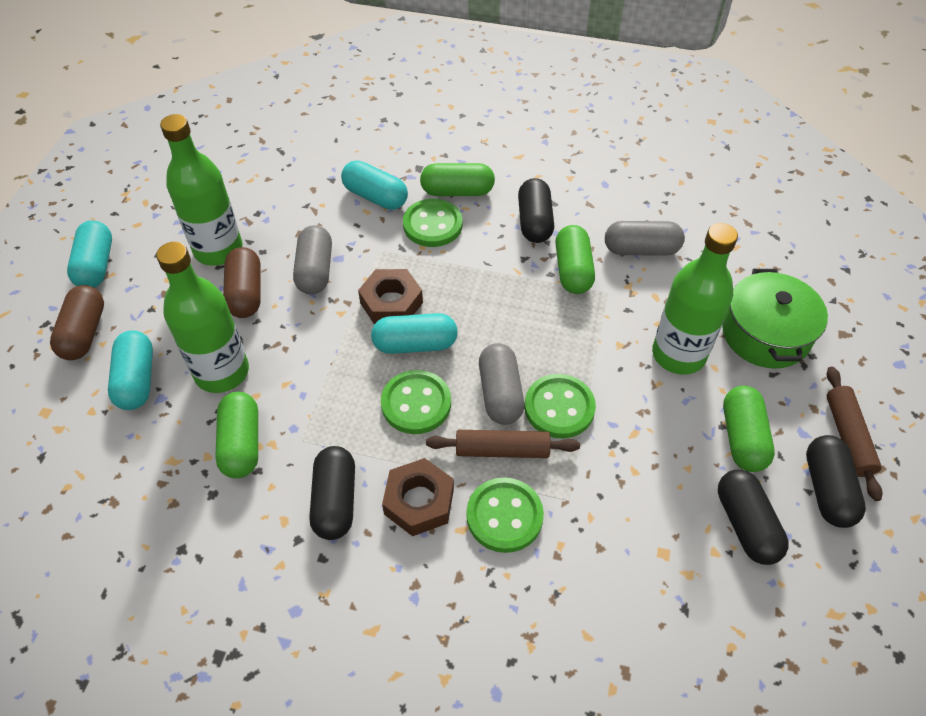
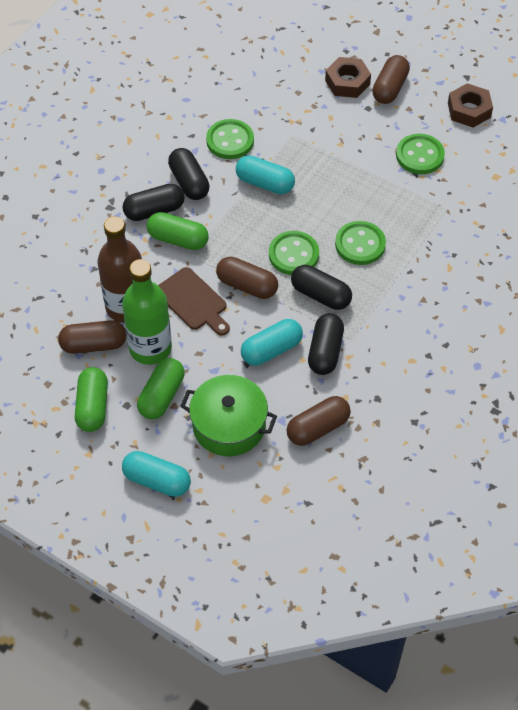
brown bottle: none = 0 -> [98,216,142,323] = 1
brown capsule: [50,285,104,360] [223,247,261,318] = 2 -> [58,320,126,354] [216,257,278,299] [287,396,351,446] [372,55,410,104] = 4
brown cutting board: none = 0 -> [158,267,230,336] = 1
brown rolling pin: [426,430,580,458] [827,366,883,501] = 2 -> none = 0
green bottle: [156,242,249,393] [160,114,243,266] [652,223,738,375] = 3 -> [122,259,172,365] = 1
green capsule: [215,392,258,478] [420,163,495,196] [555,225,595,294] [723,386,775,472] = 4 -> [75,367,108,432] [137,358,185,420] [147,212,209,250] = 3
grey capsule: [293,225,332,295] [479,343,525,425] [605,221,685,256] = 3 -> none = 0
turquoise capsule: [67,221,112,288] [108,330,153,410] [341,160,408,210] [371,313,458,354] = 4 -> [122,451,191,497] [236,155,295,194] [241,319,303,366] = 3

